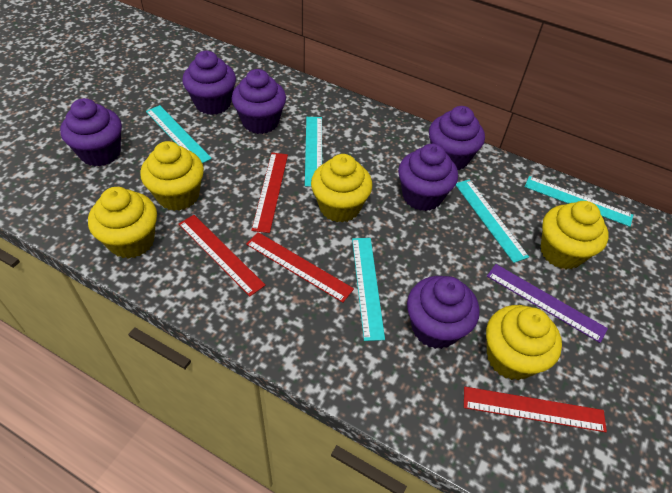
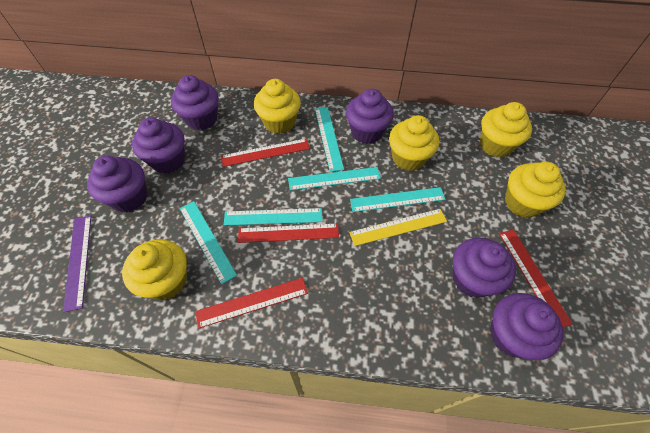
yellow ruler: none = 0 -> [349,209,447,246] = 1

